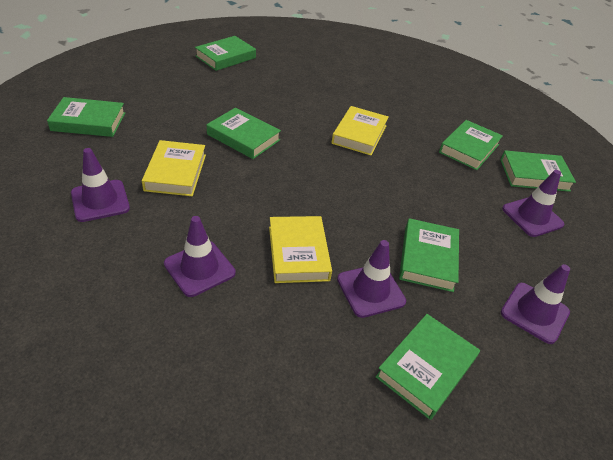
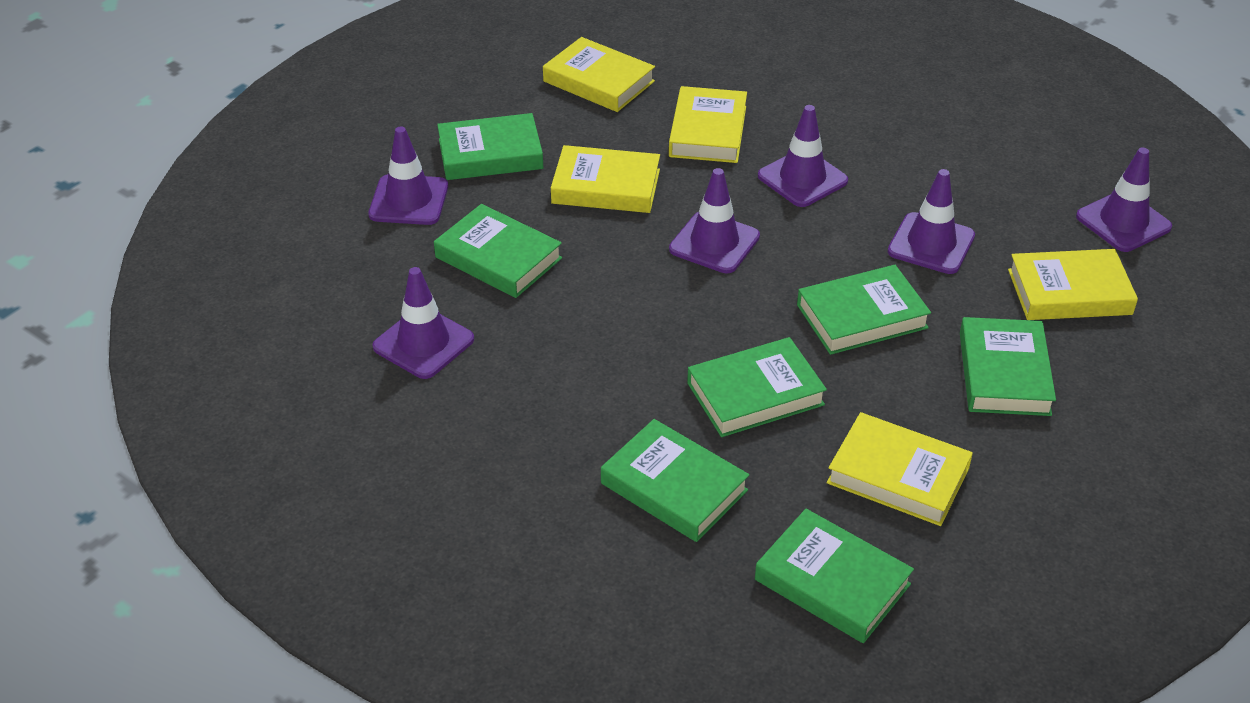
purple traffic cone: [71,148,130,222] [164,216,235,297] [337,240,406,318] [501,264,570,344] [502,170,564,237] = 5 -> [368,126,448,225] [373,267,474,379] [669,168,760,273] [758,105,848,207] [888,169,975,274] [1076,147,1172,252] = 6
yellow book: [142,140,206,196] [269,216,332,283] [331,106,389,156] = 3 -> [543,37,655,112] [551,145,660,213] [669,86,747,163] [827,412,973,526] [1008,249,1138,320] = 5

